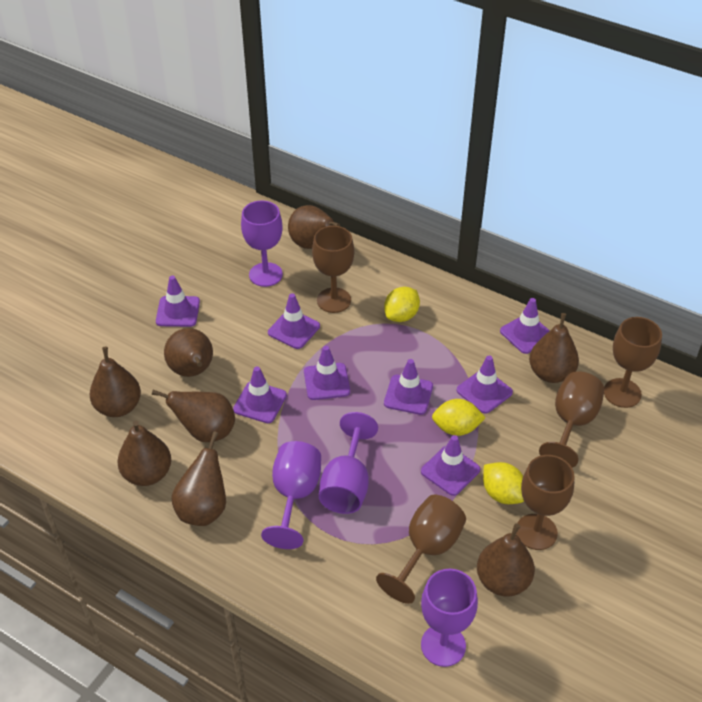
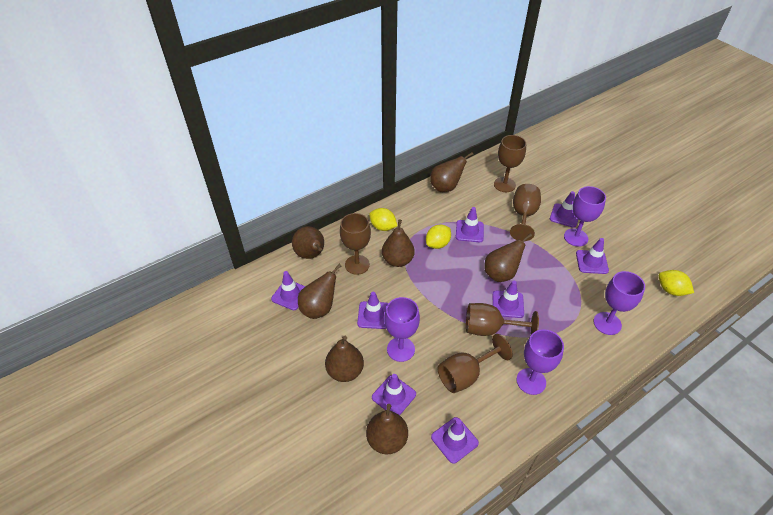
brown pear: [90,347,141,417] [117,420,171,486] [152,390,235,442] [164,328,213,377] [171,432,226,526] [288,205,340,249] [477,523,535,596] [529,313,579,383] = 8 -> [292,226,324,259] [298,264,341,319] [325,336,364,382] [366,404,408,454] [382,219,415,267] [430,152,473,192] [484,234,532,282] = 7

